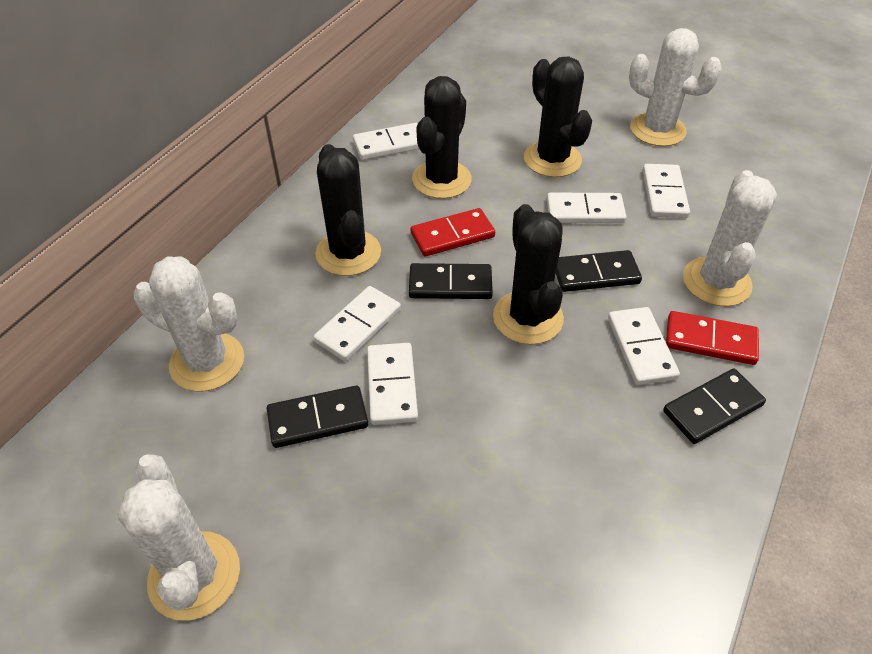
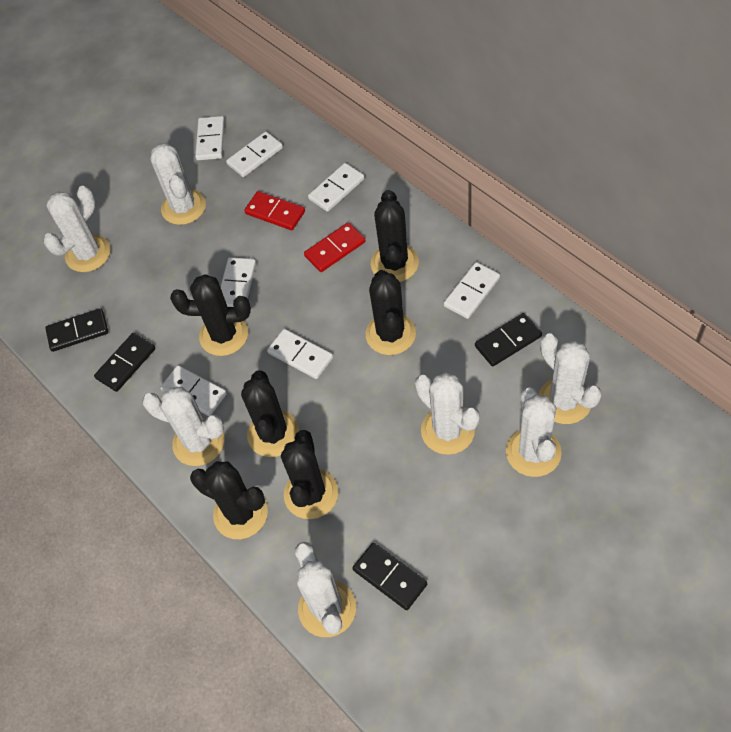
black cactus: [315,144,381,276] [412,76,472,199] [493,204,564,345] [524,56,592,177] = 4 -> [170,274,251,356] [190,461,268,539] [241,370,299,457] [281,430,338,519] [366,270,416,355] [371,190,419,282] = 6
white cactus: [117,454,240,621] [134,256,244,391] [629,28,722,146] [683,170,777,306] = 4 -> [43,186,111,272] [142,387,224,466] [151,143,206,225] [295,542,356,637] [415,372,480,455] [506,387,562,477] [538,333,602,424] = 7
white domino: [314,286,401,361] [353,123,419,160] [367,343,418,425] [547,192,626,223] [608,307,680,385] [643,164,690,218] = 6 -> [160,365,227,416] [195,116,225,160] [220,257,256,307] [226,131,283,177] [267,329,333,379] [308,163,364,212] [444,262,500,319] = 7

